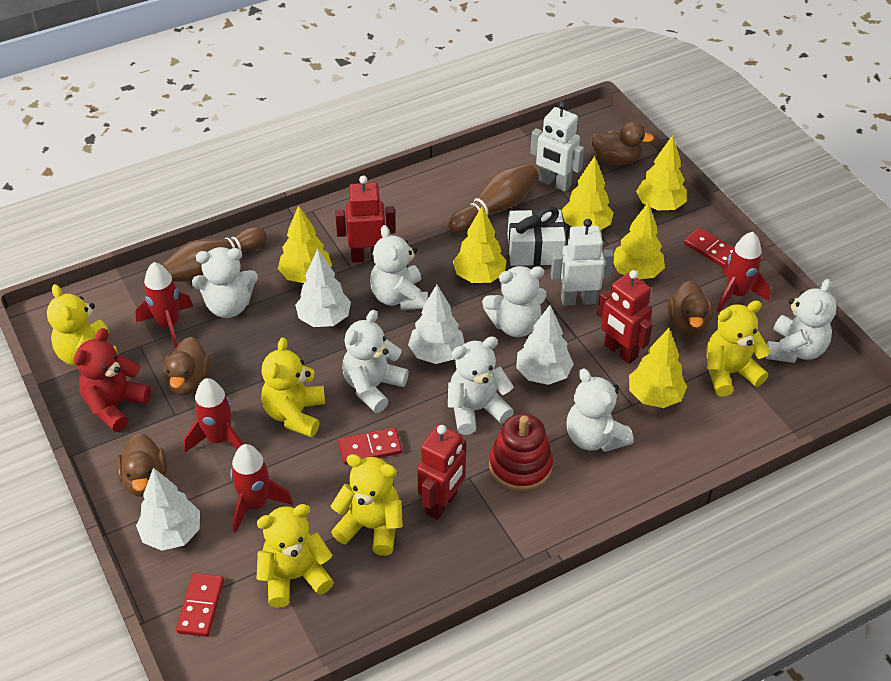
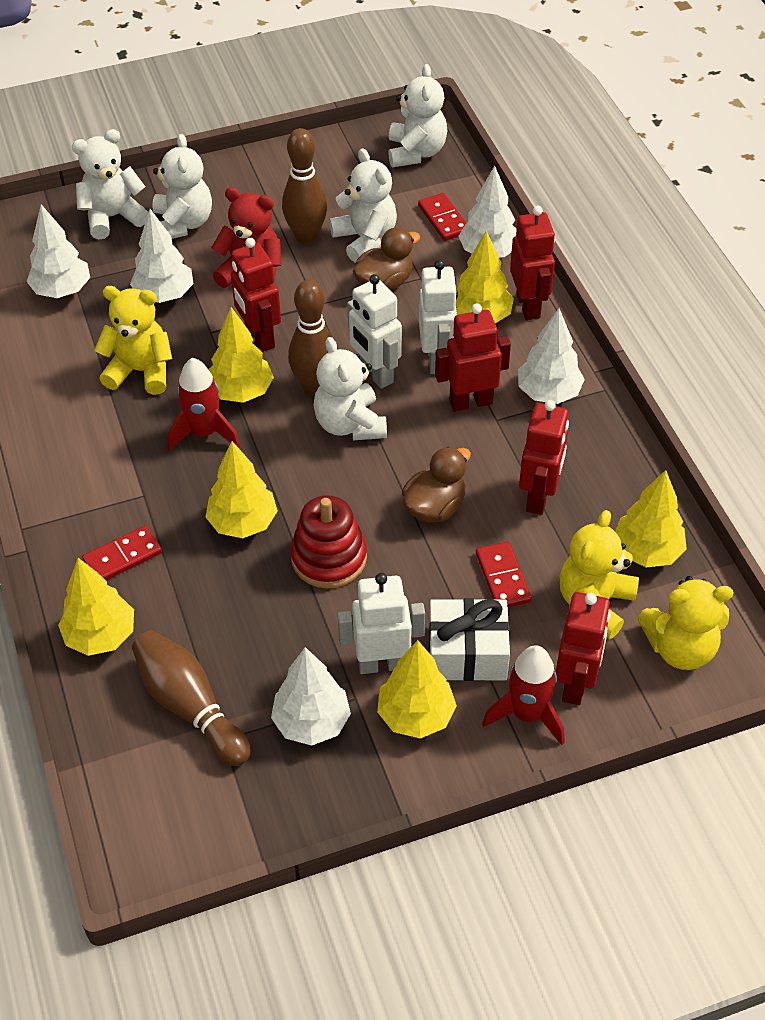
brown bowling pin: [162,227,267,282] [448,163,538,233] = 2 -> [132,630,251,766] [282,128,327,244] [288,280,333,396] = 3
brown duck: [116,433,167,497] [163,337,211,395] [591,122,654,165] [668,281,713,336] = 4 -> [353,227,420,291] [402,447,471,522] = 2
red robot: [335,176,396,263] [417,424,466,520] [597,270,653,364] = 3 -> [231,238,281,352] [435,303,511,412] [510,206,555,320] [519,400,569,515] [556,592,611,705] = 5
red rocket: [135,262,193,348] [184,378,243,452] [230,444,293,533] [717,232,770,312] = 4 -> [167,358,240,451] [482,645,565,745] = 2
white robot: [530,101,584,192] [550,219,614,306] = 2 -> [337,573,425,674] [347,274,402,389] [419,260,458,374] = 3
white teddy bear: [192,247,258,318] [342,310,409,413] [370,225,428,310] [448,336,514,435] [482,266,547,337] [566,368,634,452] [766,279,837,363] = 7 -> [72,129,148,240] [152,134,212,239] [314,337,387,440] [329,148,397,263] [388,64,447,167] = 5
white tree: [136,468,200,551] [295,249,351,327] [408,284,465,364] [516,305,574,385] = 4 -> [27,204,90,298] [130,209,194,303] [271,647,351,746] [459,165,517,258] [518,308,585,404] = 5
yellow teddy bear: [47,284,118,365] [257,504,334,608] [261,337,325,437] [331,454,403,556] [706,300,770,397] = 5 -> [95,286,172,395] [560,510,639,639] [638,576,734,670] = 3

